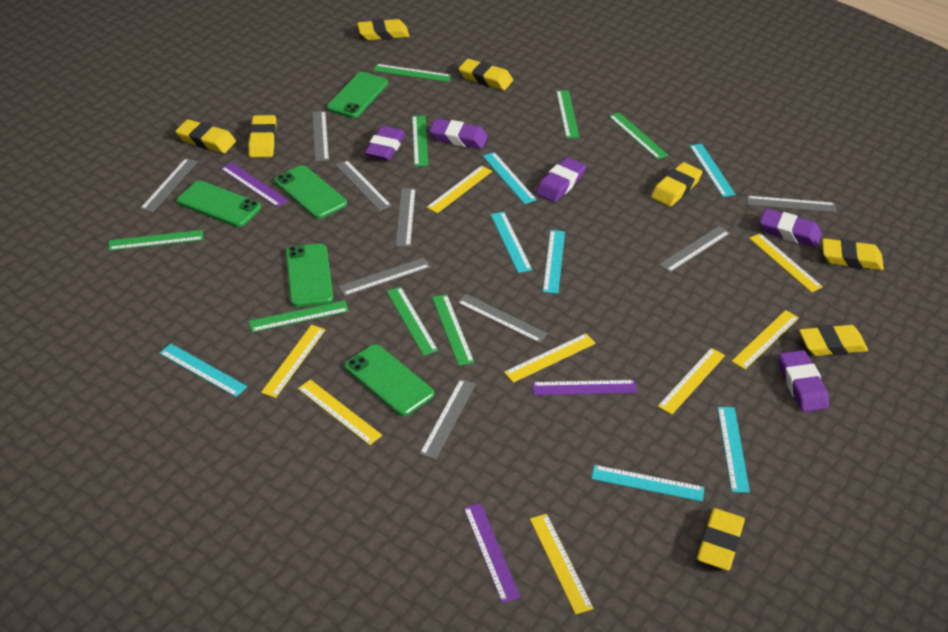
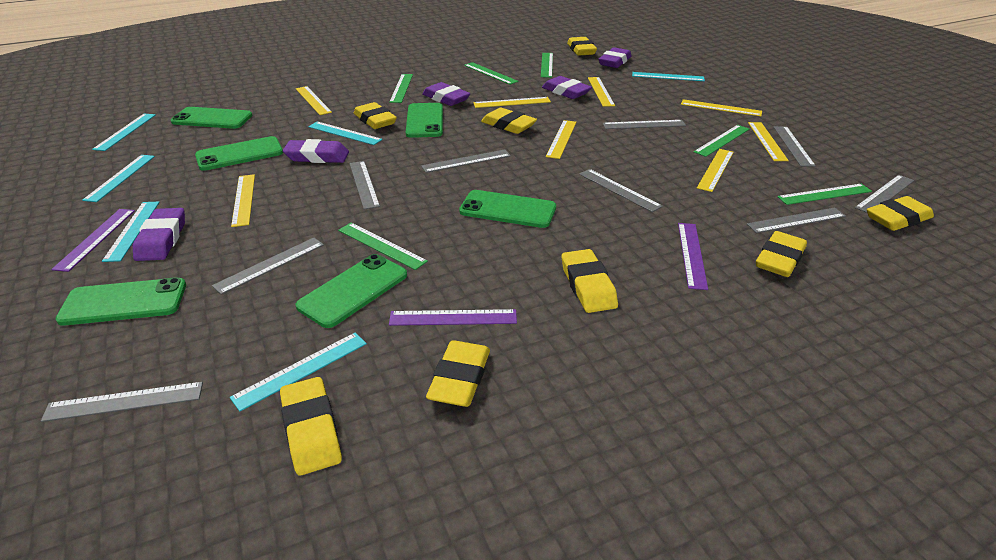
green phone: [177,181,261,227] [274,165,347,219] [286,244,333,307] [327,72,388,118] [345,344,434,416] = 5 -> [56,277,186,326] [171,107,253,129] [195,136,283,171] [296,254,407,328] [406,103,443,138] [459,190,556,228] = 6
green ruler: [109,230,203,251] [249,300,349,332] [373,64,451,82] [387,287,438,356] [412,116,428,166] [432,294,474,366] [556,90,579,138] [609,113,668,159] = 8 -> [338,223,428,270] [389,74,413,103] [464,62,518,85] [541,53,553,78] [694,125,749,157] [777,184,872,205] = 6
turquoise ruler: [159,344,247,397] [483,152,537,204] [490,212,532,273] [543,230,565,294] [591,465,705,502] [690,144,736,197] [718,407,750,493] = 7 -> [82,155,155,202] [92,114,156,151] [102,202,160,262] [230,332,367,412] [308,122,382,145] [632,72,705,81] = 6

